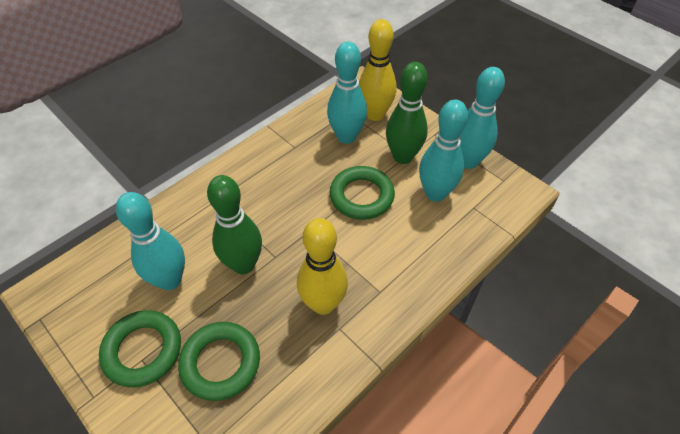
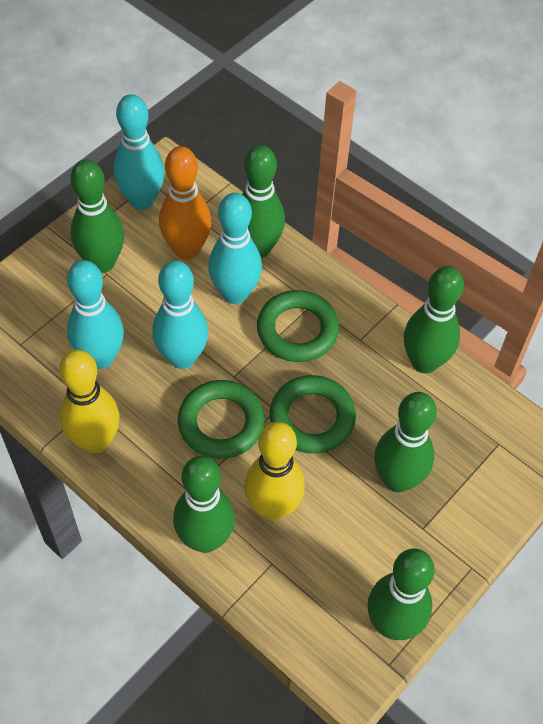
green bowling pin: [207,175,262,274] [386,62,428,164] = 2 -> [71,159,124,273] [173,456,235,553] [242,145,285,258] [368,548,435,640] [374,392,437,493] [404,266,464,374] = 6
orange bowling pin: none = 0 -> [159,146,211,260] = 1

